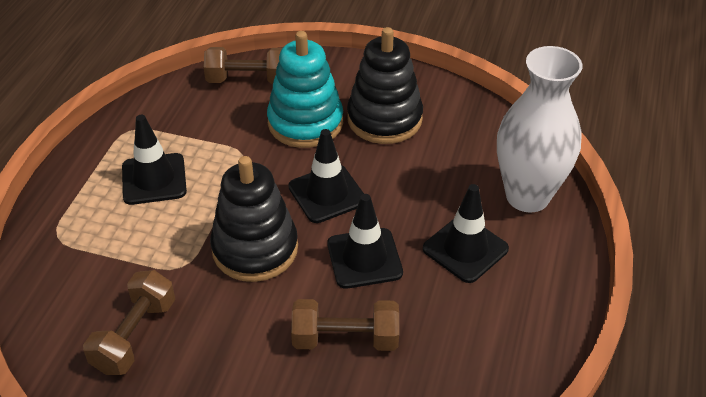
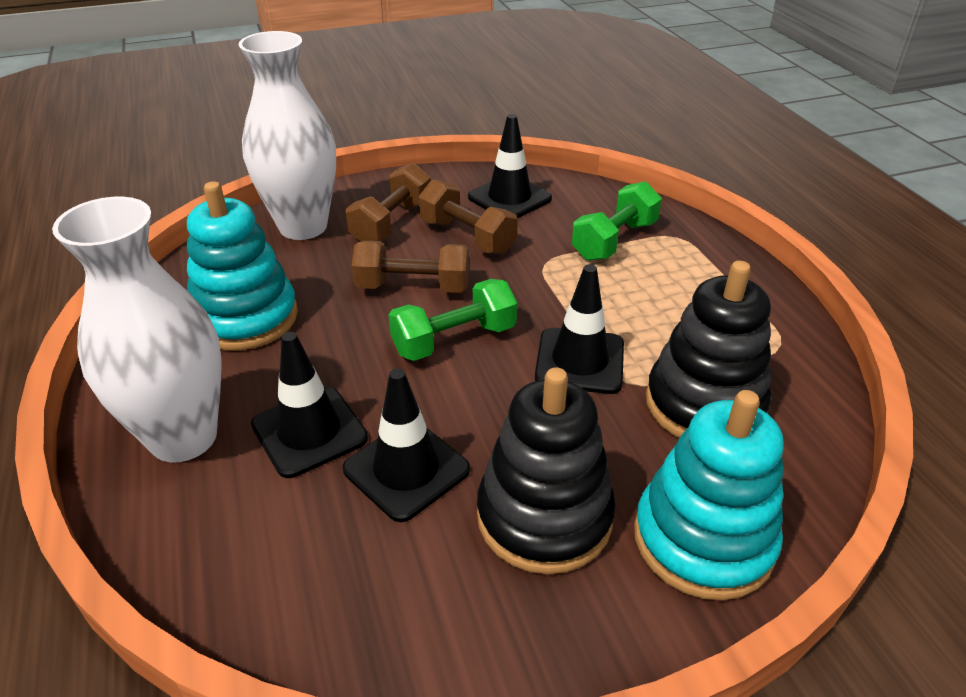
green dumbbell: none = 0 -> [388,279,517,361] [572,181,662,261] = 2
turquoise stacking toy: [267,31,343,148] = 1 -> [187,181,298,351] [634,390,784,601] = 2
white vase: [497,46,582,213] = 1 -> [52,197,222,462] [239,31,336,240] = 2

